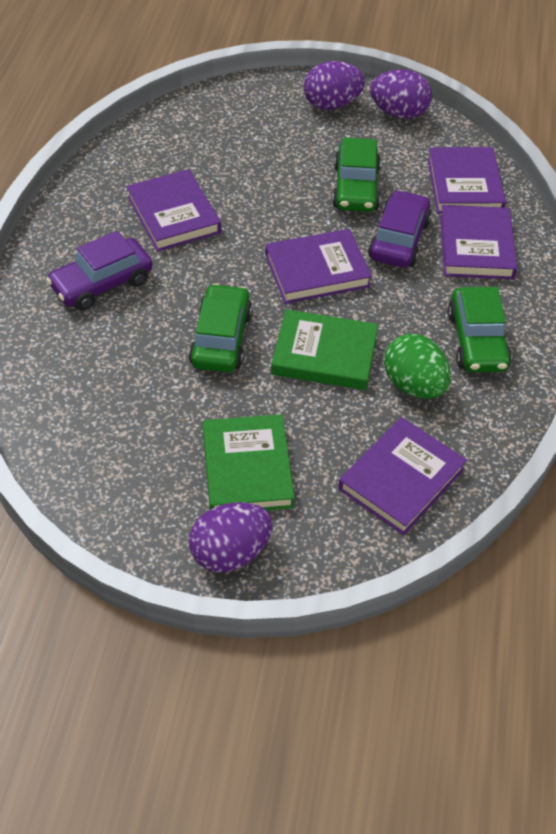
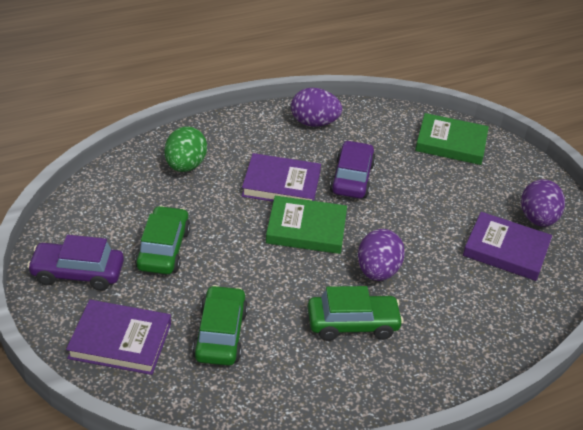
purple book: [126,169,221,251] [265,229,372,304] [338,417,467,535] [428,147,506,214] [440,205,517,279] = 5 -> [66,300,171,375] [242,153,321,202] [463,212,552,281] = 3

